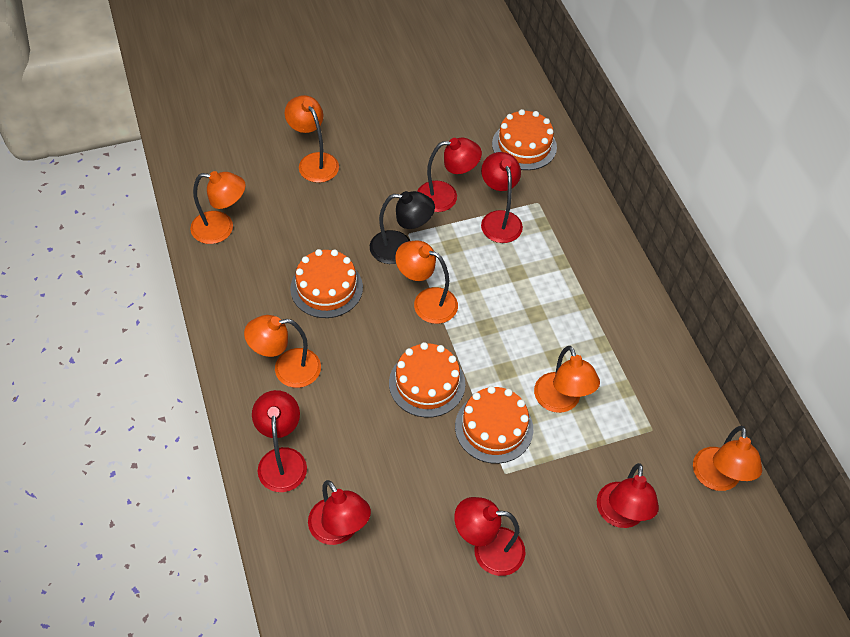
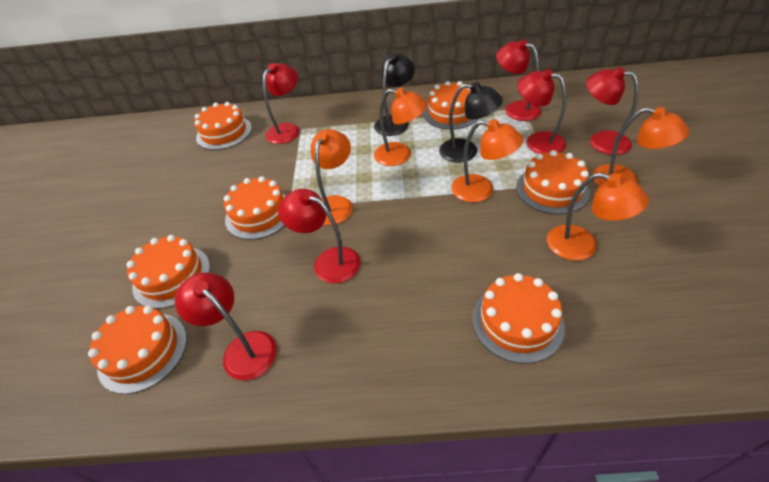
black lamp: [370,191,435,264] = 1 -> [374,53,415,136] [439,82,503,163] = 2
orange cake: [290,249,363,318] [389,342,465,418] [455,386,533,464] [492,109,557,170] = 4 -> [88,306,187,394] [127,235,210,309] [194,102,252,150] [224,176,286,240] [424,81,478,129] [472,273,565,364] [516,150,590,214] = 7
orange lamp: [190,171,246,244] [244,315,321,388] [285,95,339,183] [395,240,458,324] [534,346,600,413] [693,426,762,491] = 6 -> [311,129,353,225] [374,88,428,166] [451,119,523,202] [547,172,649,261] [592,107,689,187] = 5

